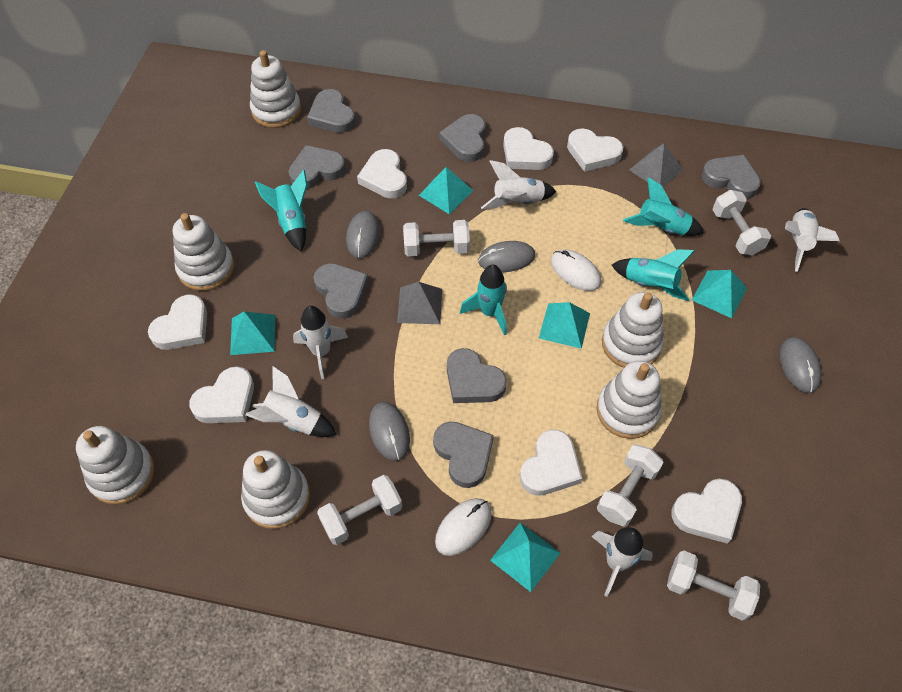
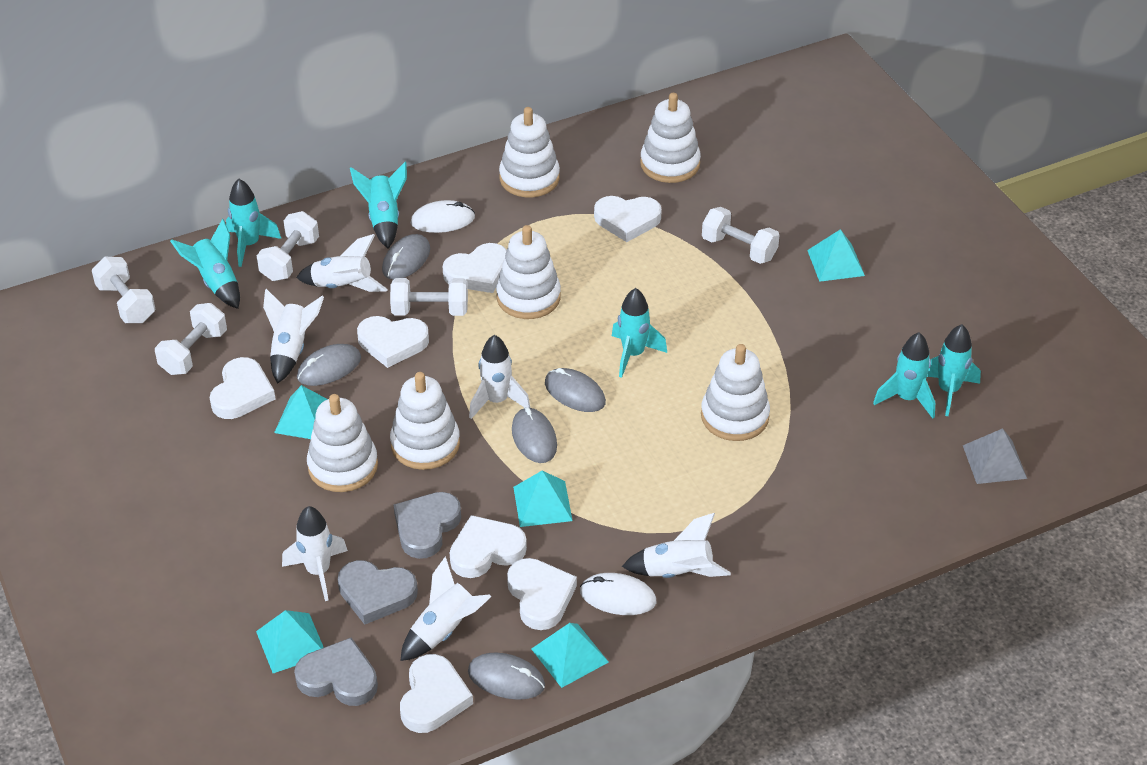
grey heart: [289,145,346,189] [307,89,356,133] [314,263,369,319] [433,422,494,488] [439,114,486,162] [447,348,507,403] [701,155,761,199] = 7 -> [294,637,378,706] [337,560,418,625] [393,492,461,559] = 3
grey mouse: [346,211,380,258] [369,402,410,461] [478,241,536,272] [779,337,821,393] = 4 -> [297,344,361,386] [382,234,430,280] [468,653,545,700] [512,407,557,463] [545,368,606,412] = 5
grey pyramid: [397,282,442,324] [629,143,683,187] = 2 -> [963,428,1027,484] = 1
turquoise rocket: [255,170,307,252] [460,265,507,335] [612,249,695,301] [623,177,704,236] = 4 -> [170,219,240,309] [226,179,281,267] [350,162,407,248] [612,288,667,378] [873,332,935,419] [927,324,981,416] = 6
white rocket: [245,366,337,437] [293,306,348,379] [481,160,556,209] [592,527,653,597] [785,208,839,272] = 5 -> [263,289,324,384] [282,506,348,601] [296,234,388,292] [400,556,491,661] [469,335,530,419] [622,513,731,578] = 6

